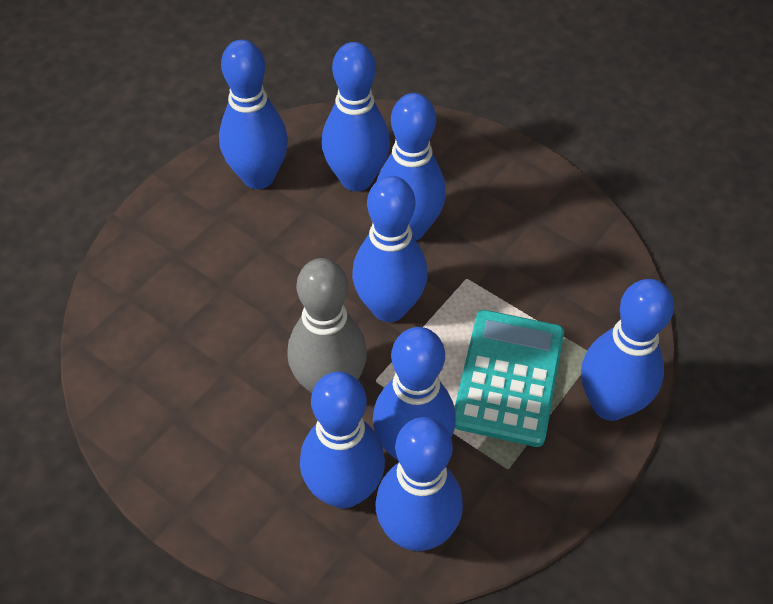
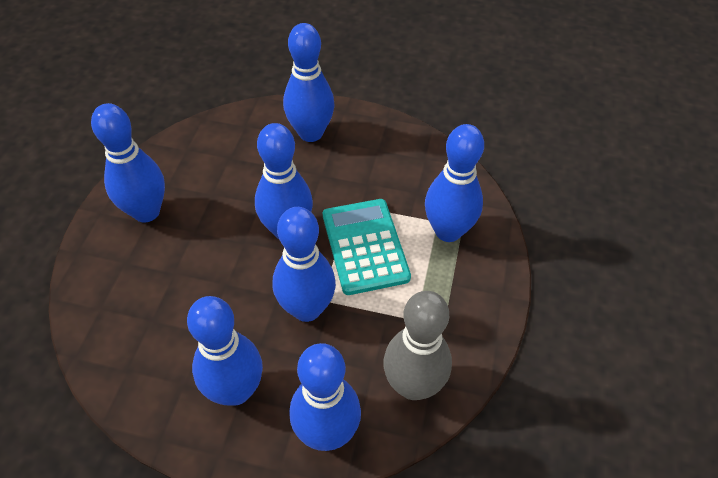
blue bowling pin: [219,40,288,189] [300,372,385,509] [322,42,390,191] [352,176,427,322] [373,327,455,460] [375,417,463,551] [377,93,446,240] [581,279,674,421] = 8 -> [91,103,165,223] [187,296,263,406] [255,123,313,239] [273,207,336,322] [283,23,335,142] [289,343,361,451] [425,124,484,242] = 7

